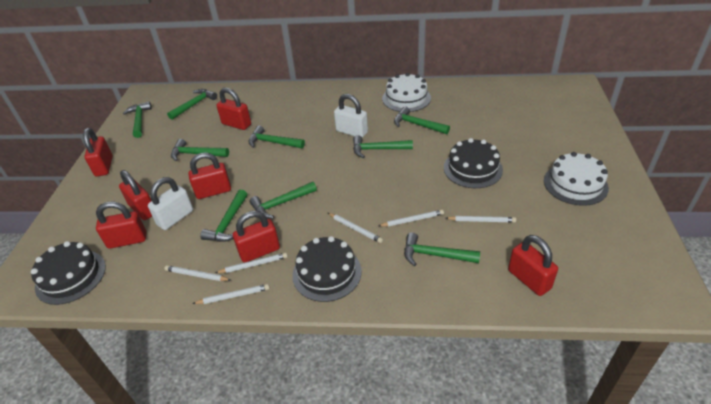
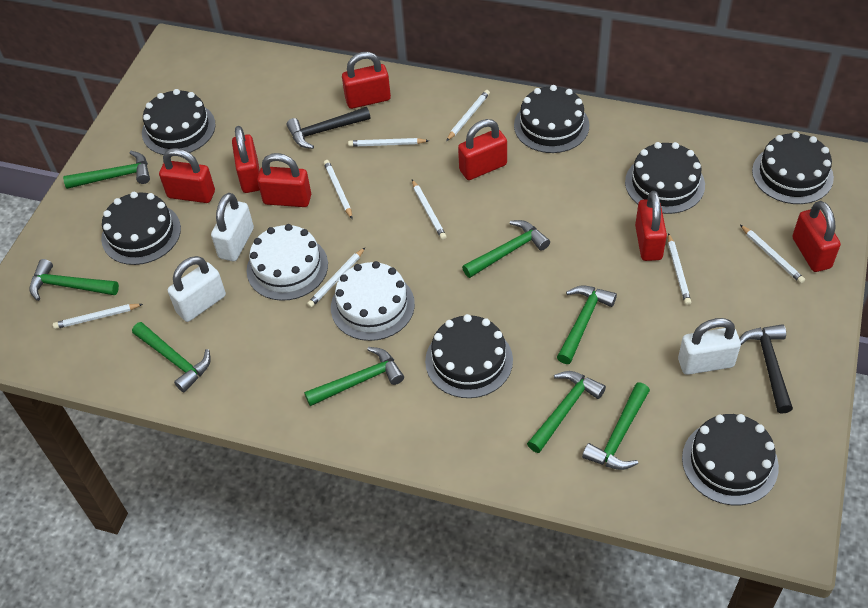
black cake: [31,241,106,305] [292,236,361,302] [444,138,503,188] = 3 -> [101,192,181,265] [142,89,216,155] [425,314,513,398] [514,85,589,153] [625,142,705,214] [682,414,779,505] [752,132,834,204] = 7
black hammer: none = 0 -> [287,107,371,149] [739,324,793,414] = 2
green hammer: [123,101,152,138] [167,89,217,120] [171,139,229,161] [200,190,247,242] [248,126,305,148] [249,182,317,219] [353,135,413,158] [394,107,450,134] [404,232,480,266] = 9 -> [29,259,119,301] [63,151,150,189] [132,322,211,392] [304,347,404,406] [462,220,550,278] [527,371,606,453] [557,286,617,364] [582,383,650,470] = 8
white padlock: [148,177,193,230] [334,94,368,138] = 2 -> [168,256,226,322] [211,193,254,261] [678,318,741,375] = 3
white pencil: [164,265,230,281] [192,284,270,304] [215,253,288,273] [328,213,383,243] [378,210,444,227] [446,216,516,222] = 6 -> [53,304,143,329] [307,248,365,308] [324,160,352,219] [348,138,429,147] [412,180,447,240] [446,90,490,141] [668,233,691,305] [740,225,805,284] = 8

